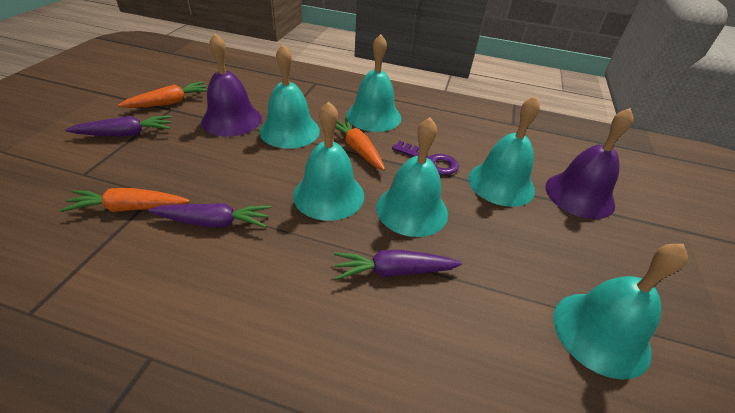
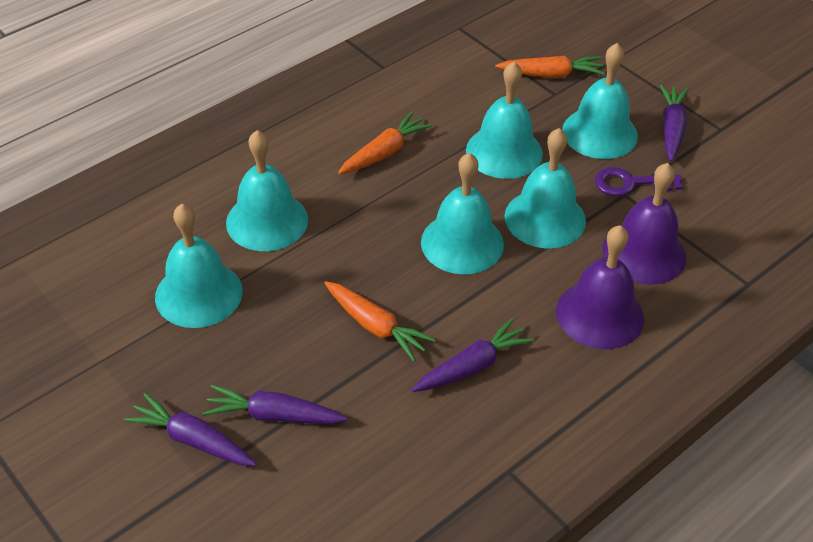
purple carrot: [66,115,172,137] [148,203,271,228] [334,250,462,280] = 3 -> [123,393,257,466] [202,385,347,424] [412,318,534,392] [660,85,688,161] = 4

